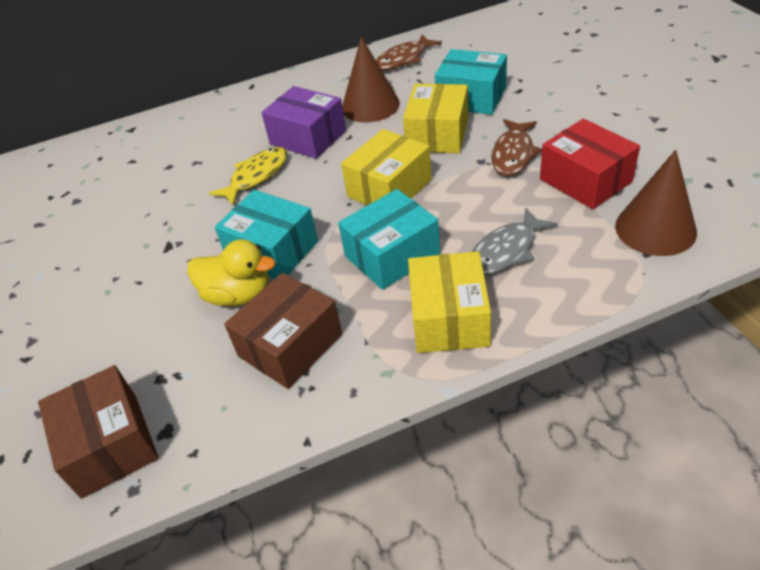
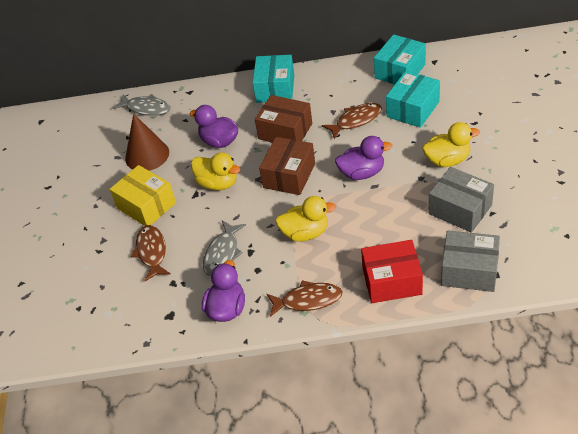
brown cone: [342,37,400,123] [615,150,697,256] = 2 -> [125,114,169,171] = 1
brown fish: [376,34,442,70] [491,119,542,176] = 2 -> [131,225,171,281] [267,280,343,317] [322,103,382,139] = 3
grey box: none = 0 -> [429,167,494,233] [441,231,500,292] = 2
grey fish: [472,207,557,275] = 1 -> [113,94,170,116] [203,221,246,276] = 2
purple box: [261,86,346,159] = 1 -> none = 0
purple duck: none = 0 -> [190,105,238,148] [202,260,245,322] [335,136,392,180] = 3
yellow box: [341,129,432,205] [403,84,468,154] [408,251,491,353] = 3 -> [110,165,176,226] = 1
yellow duck: [187,239,276,306] = 1 -> [191,153,240,190] [275,196,336,242] [422,122,480,167] = 3
yellow fish: [209,147,287,206] = 1 -> none = 0

